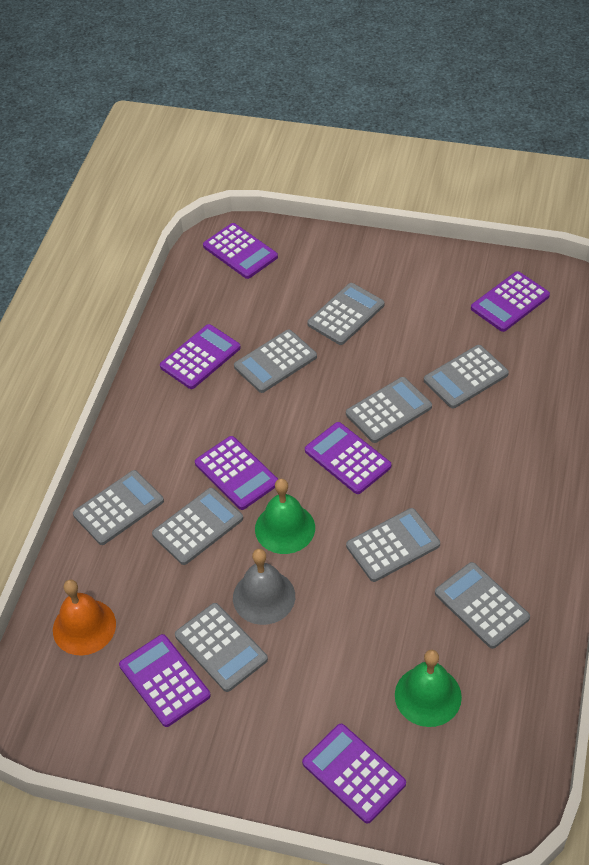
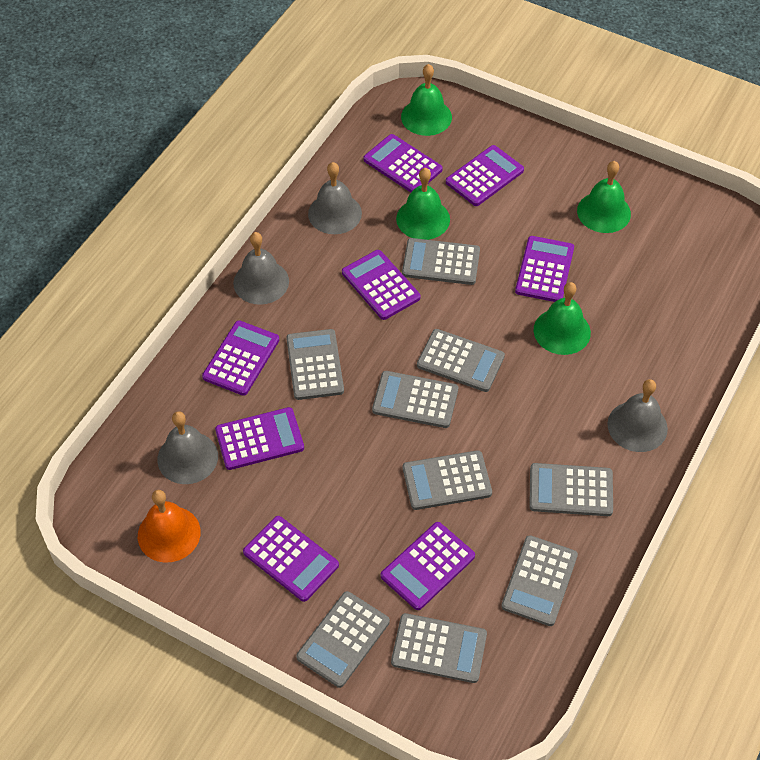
green bell: [255,479,315,554] [395,650,462,727] = 2 -> [396,168,450,240] [401,64,452,136] [534,282,591,355] [577,161,631,233] = 4
grey bell: [233,549,295,625] = 1 -> [157,411,218,484] [233,232,289,305] [308,162,362,234] [607,379,668,452] = 4
purple calculator: [119,634,211,727] [160,324,241,389] [195,436,278,510] [203,223,278,279] [302,724,406,824] [305,422,391,494] [471,271,550,332] = 7 -> [202,320,279,396] [215,407,304,470] [243,516,339,602] [342,250,421,320] [364,134,443,192] [381,522,475,610] [446,145,524,206] [515,236,574,302] = 8

